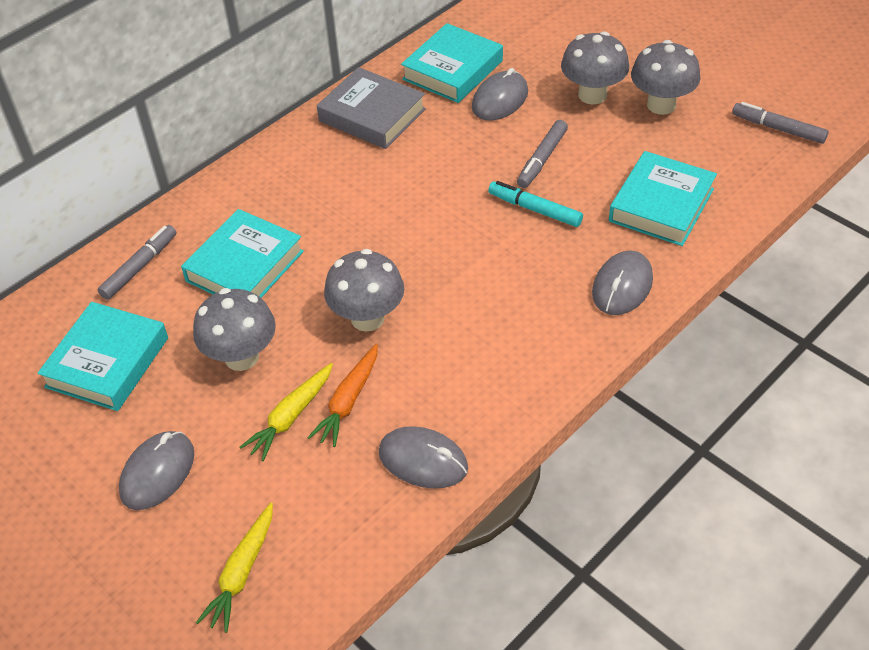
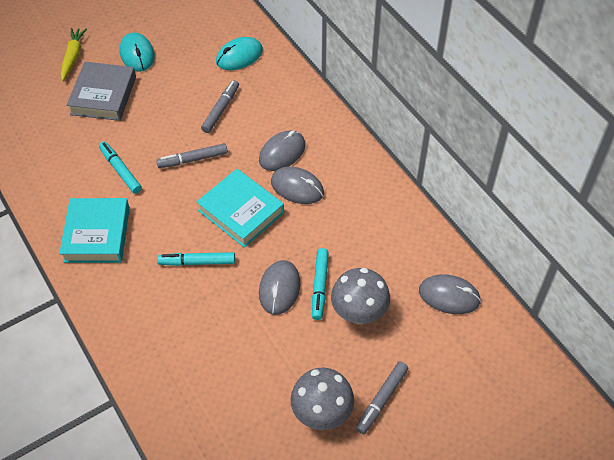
grey mushroom: [193,288,276,371] [324,249,404,332] [561,31,629,105] [631,40,701,115] = 4 -> [291,368,354,430] [331,268,390,324] = 2
orange carrot: [307,344,378,447] = 1 -> none = 0
turquoise book: [37,302,168,411] [181,209,304,298] [401,23,503,103] [609,151,717,246] = 4 -> [59,198,130,263] [197,169,284,248] = 2
turquoise marker: [488,181,583,227] = 1 -> [99,142,142,194] [157,252,235,266] [312,248,329,320] = 3
turquoise mouse: none = 0 -> [120,32,155,72] [216,37,263,70] = 2
yellow carrot: [196,503,273,633] [240,363,333,461] = 2 -> [61,28,87,82] = 1

